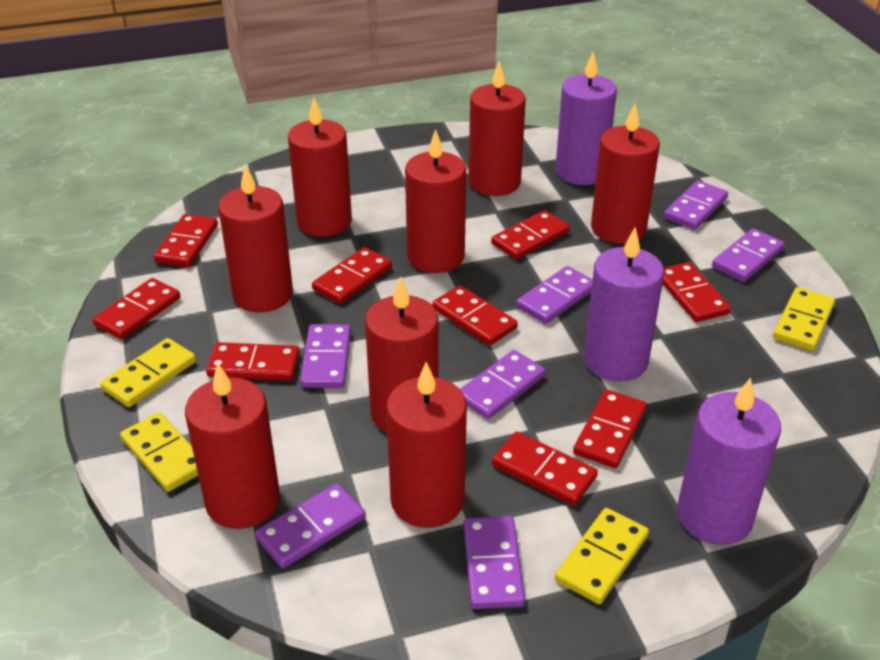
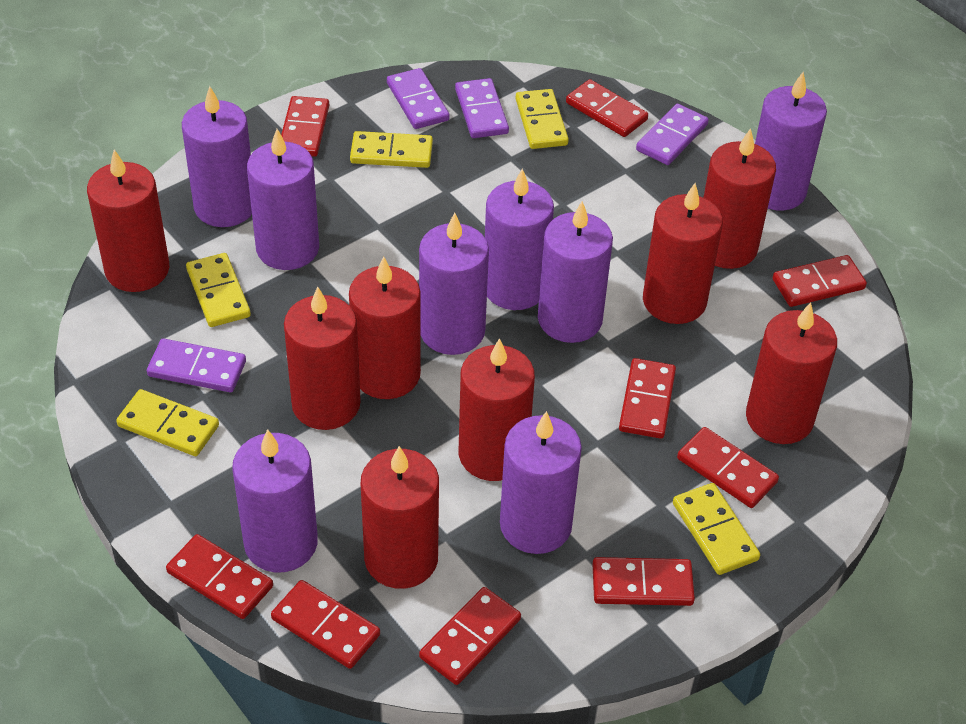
purple candle: [555,52,617,185] [584,228,664,382] [677,378,781,545] = 3 -> [182,86,252,227] [232,429,318,573] [247,129,319,270] [419,213,489,355] [485,169,554,310] [500,411,582,554] [538,201,613,343] [755,72,827,210] = 8
purple domino: [255,483,366,568] [300,324,351,388] [460,350,546,419] [463,516,525,609] [516,266,593,324] [664,181,728,230] [712,228,785,282] = 7 -> [147,339,246,392] [387,68,450,129] [455,78,509,138] [636,104,709,165] = 4
yellow domino: [100,338,196,407] [120,412,198,492] [555,508,649,604] [773,287,835,351] = 4 -> [116,389,219,456] [186,253,251,327] [350,131,433,168] [516,89,569,149] [673,483,760,575] = 5

